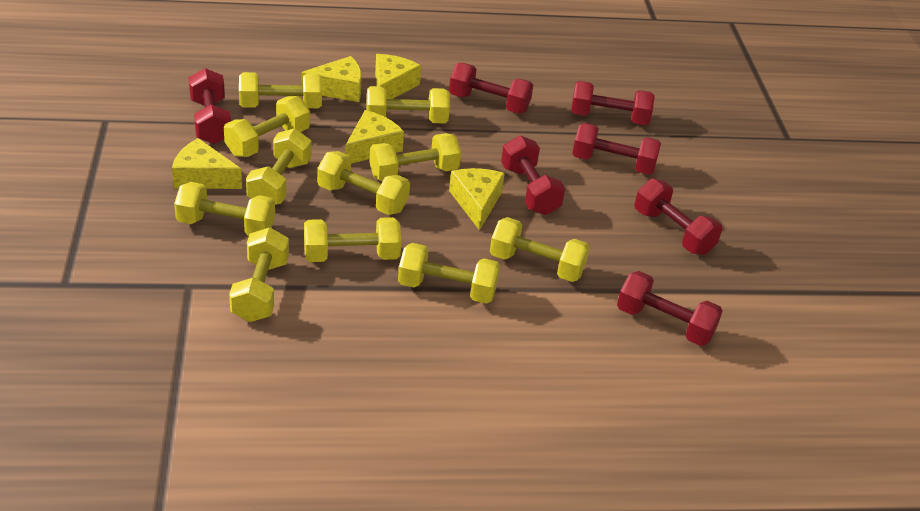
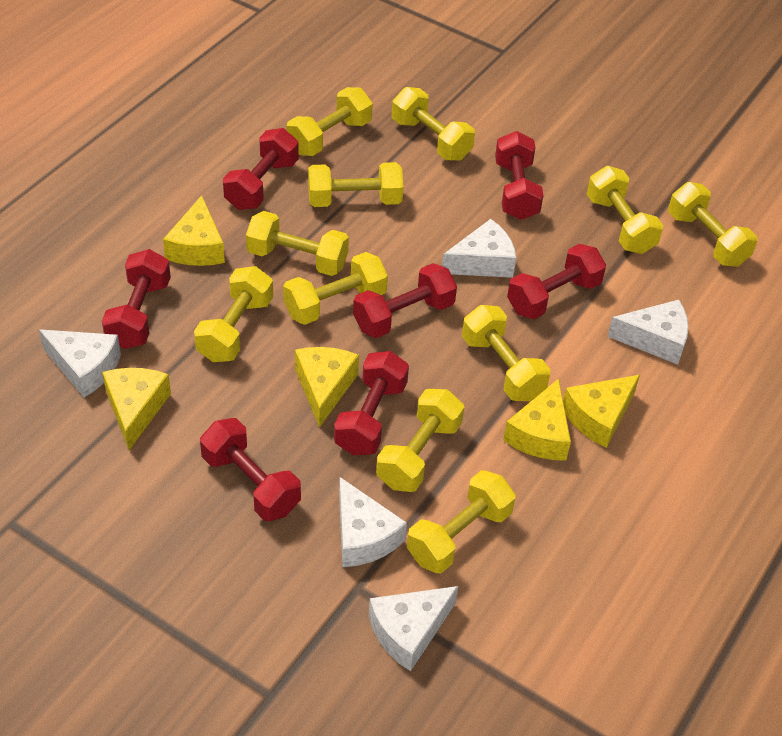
white cheese: none = 0 -> [39,329,121,397] [339,477,407,567] [369,586,458,671] [442,219,516,278] [607,300,689,365] = 5

